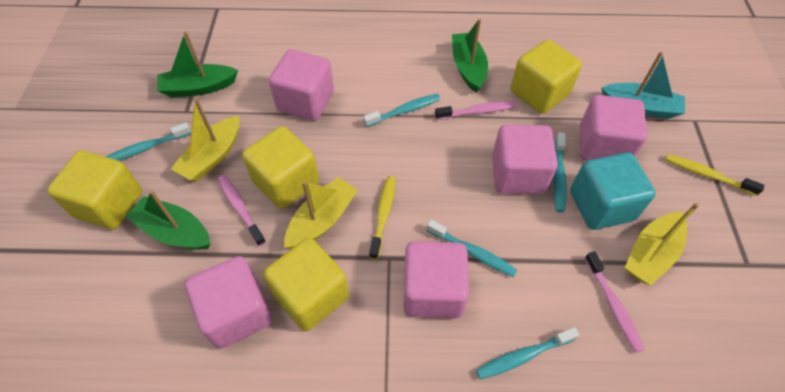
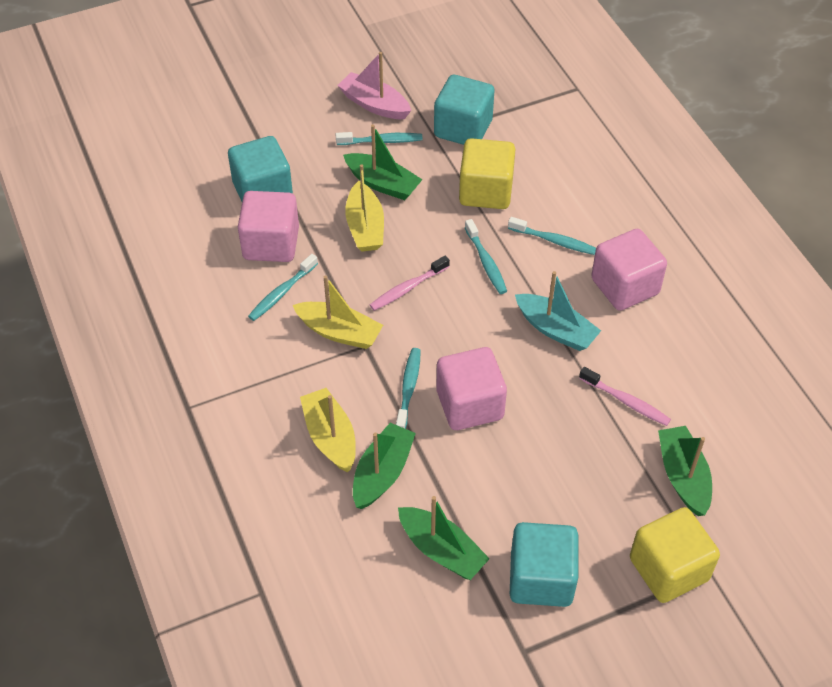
green boat: [125,190,210,250] [157,31,238,97] [452,19,488,92] = 3 -> [343,124,423,200] [353,423,416,509] [398,496,490,580] [658,426,712,516] = 4
pink boat: none = 0 -> [337,52,411,119] = 1
pink cube: [185,256,272,349] [269,49,334,121] [403,241,469,319] [492,125,558,194] [579,95,648,161] = 5 -> [238,191,299,262] [436,347,507,430] [591,229,667,310] = 3
pink toothbrush: [218,175,266,246] [435,101,516,120] [584,251,644,353] = 3 -> [370,256,450,311] [579,367,671,426] = 2
turquoise cube: [570,153,656,230] = 1 -> [228,136,293,202] [434,75,495,145] [510,522,578,607] = 3
yellow cube: [47,151,142,230] [242,126,319,209] [263,238,349,331] [511,40,582,114] = 4 -> [459,138,515,209] [630,507,720,603] = 2
yellow toothbrush: [369,176,396,260] [665,154,764,196] = 2 -> none = 0

